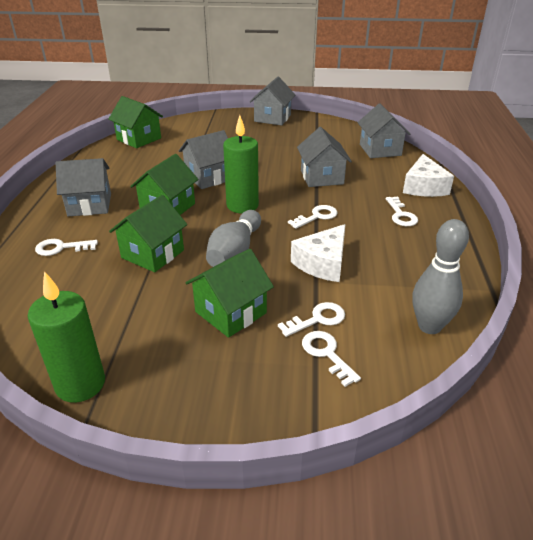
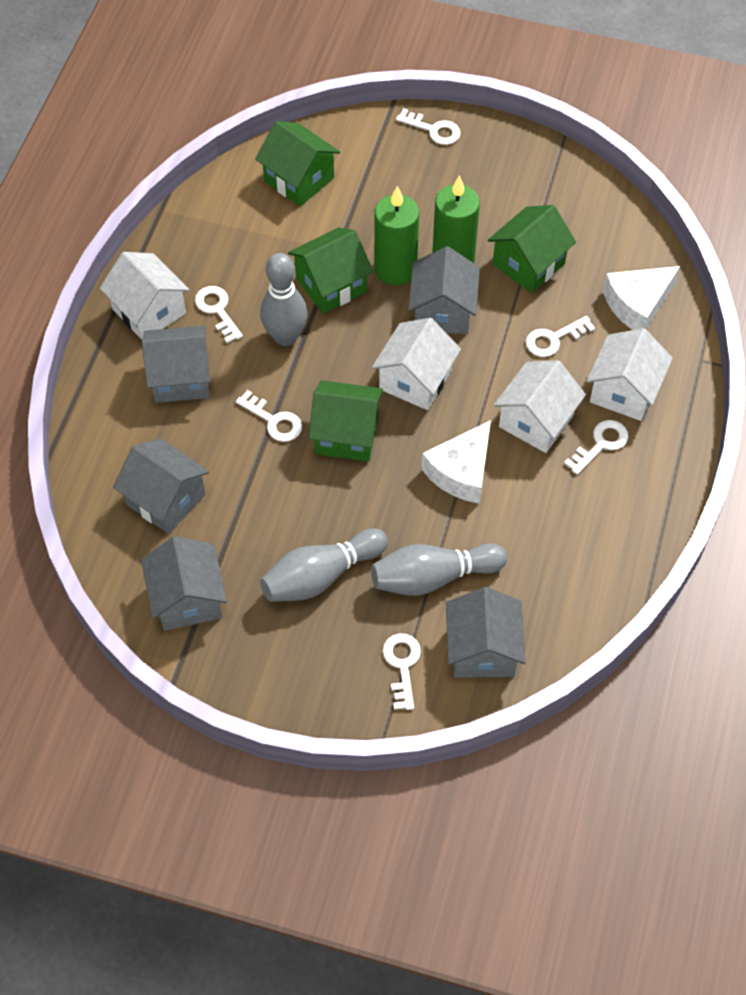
grey bowling pin: [206,210,261,267] [412,219,469,334] = 2 -> [260,253,308,346] [260,528,388,602] [371,543,507,596] = 3
white house: none = 0 -> [100,252,190,340] [372,318,461,410] [494,360,586,453] [587,328,673,421] = 4
white key: [35,239,98,256] [278,302,345,337] [288,205,337,229] [302,331,361,387] [386,197,418,226] = 5 -> [195,286,243,343] [236,390,302,442] [383,633,421,710] [396,109,461,145] [526,316,595,357] [564,420,628,475] = 6

